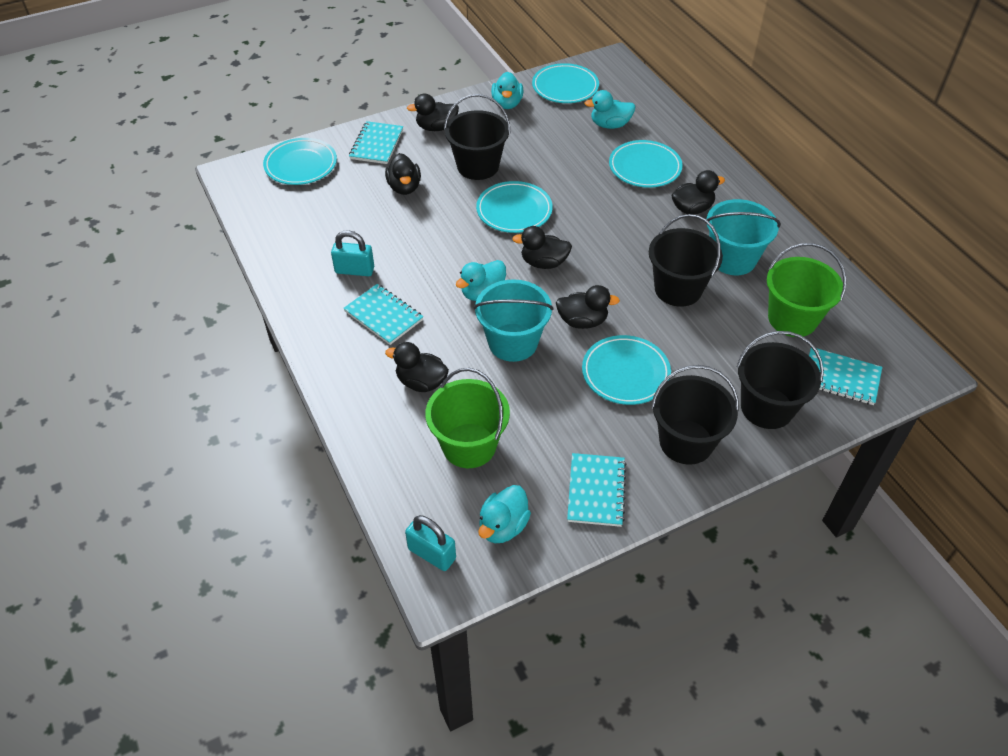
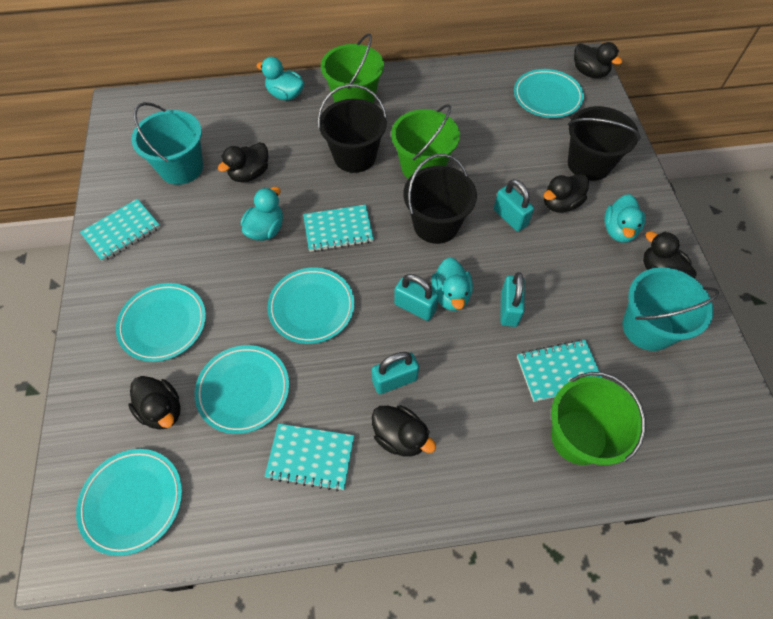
black bucket: [444,94,511,180] [649,214,723,307] [651,365,739,465] [737,331,824,429] = 4 -> [318,84,387,173] [404,154,477,244] [568,106,641,181] = 3
green bucket: [425,368,510,468] [767,243,846,337] = 2 -> [321,33,384,103] [391,104,460,179] [551,372,646,465] = 3
turquoise padlock: [331,230,374,276] [405,515,456,571] = 2 -> [372,352,419,394] [394,274,439,321] [494,179,534,232] [500,272,524,327] = 4

